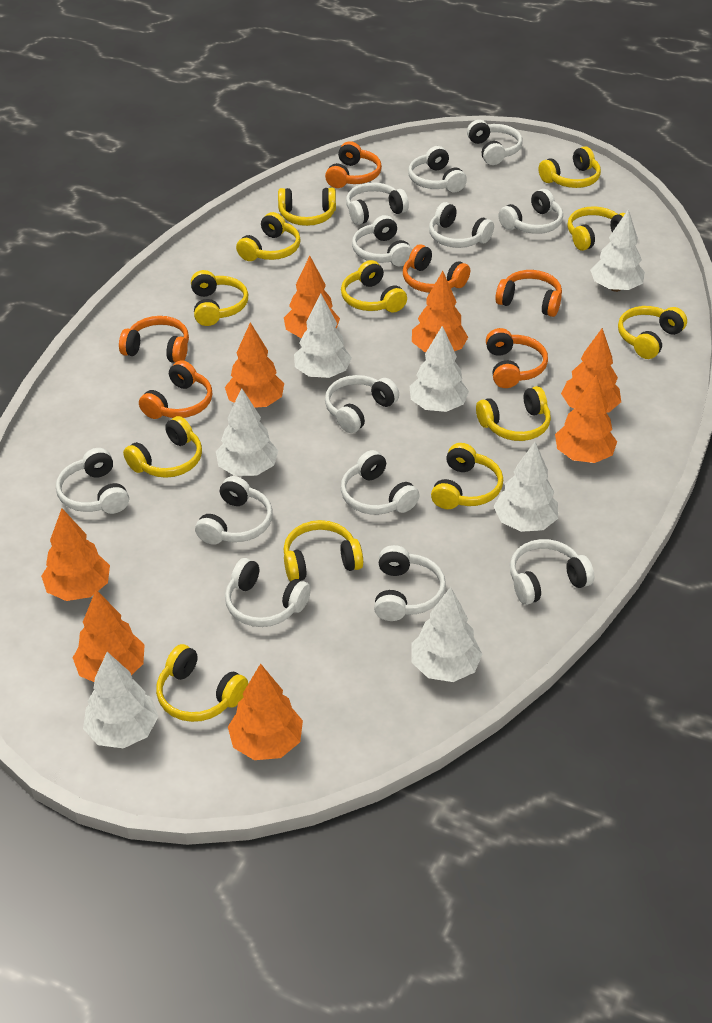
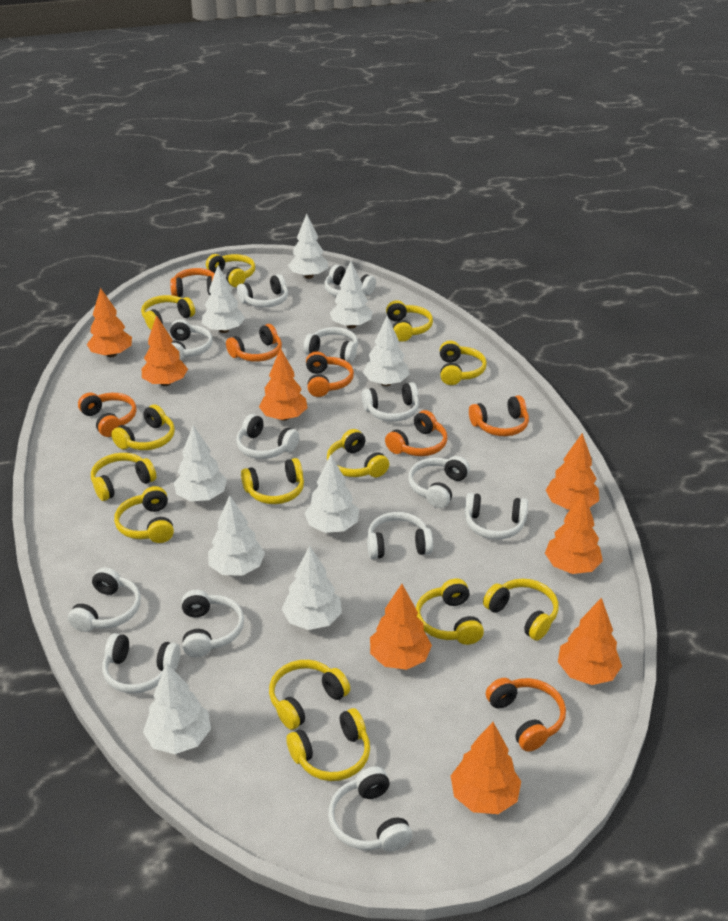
orange headphones: [119,316,189,363] [139,360,213,419] [325,141,382,188] [403,244,470,293] [486,328,548,388] [495,270,562,317] = 6 -> [78,393,136,437] [170,268,214,297] [226,324,282,362] [306,351,354,397] [385,410,447,456] [469,395,529,436] [486,678,566,752] = 7
white tree: [83,652,158,748] [216,388,278,476] [294,294,352,378] [410,326,469,412] [411,587,482,682] [494,442,558,532] [590,209,645,292] = 7 -> [143,664,211,754] [174,425,227,501] [202,265,245,333] [208,495,265,576] [282,546,342,630] [288,214,328,279] [305,455,359,533] [330,261,373,329] [363,315,409,386] = 9
yellow headphones: [123,416,202,478] [156,644,248,722] [191,270,248,326] [236,212,301,261] [278,188,336,226] [284,520,363,582] [341,260,407,312] [431,443,503,509] [476,386,551,441] [538,146,601,188] [567,206,625,251] [618,306,687,359] = 12 -> [91,453,156,501] [111,404,175,450] [114,486,174,543] [141,295,195,330] [206,254,255,287] [241,458,304,504] [269,660,350,730] [286,708,370,781] [327,429,389,477] [386,300,433,342] [416,578,484,645] [440,341,487,385] [483,579,559,641] = 13

